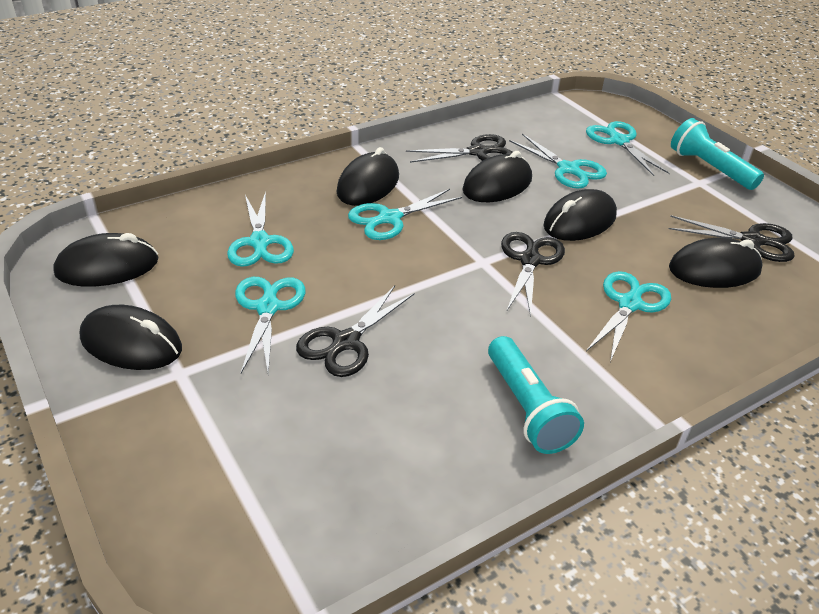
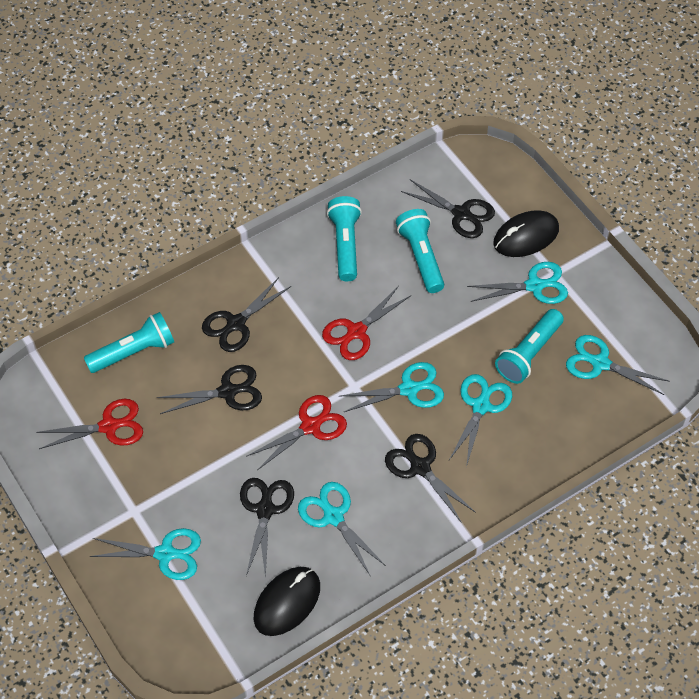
black mouse: [53,233,158,287] [80,305,182,370] [336,147,399,206] [463,151,532,202] [543,189,617,241] [669,238,763,288] = 6 -> [254,567,320,636] [493,210,559,257] = 2
black scissors: [296,286,414,377] [406,134,513,163] [501,232,565,317] [669,215,795,262] = 4 -> [156,365,262,414] [202,277,291,352] [240,478,294,579] [385,434,476,523] [401,179,495,238] = 5
red scissors: none = 0 -> [36,399,143,449] [246,395,347,470] [322,286,410,360] = 3
turquoise flashlight: [488,336,584,454] [671,118,764,190] = 2 -> [84,312,174,373] [327,196,362,281] [396,209,444,293] [495,309,564,384] = 4

